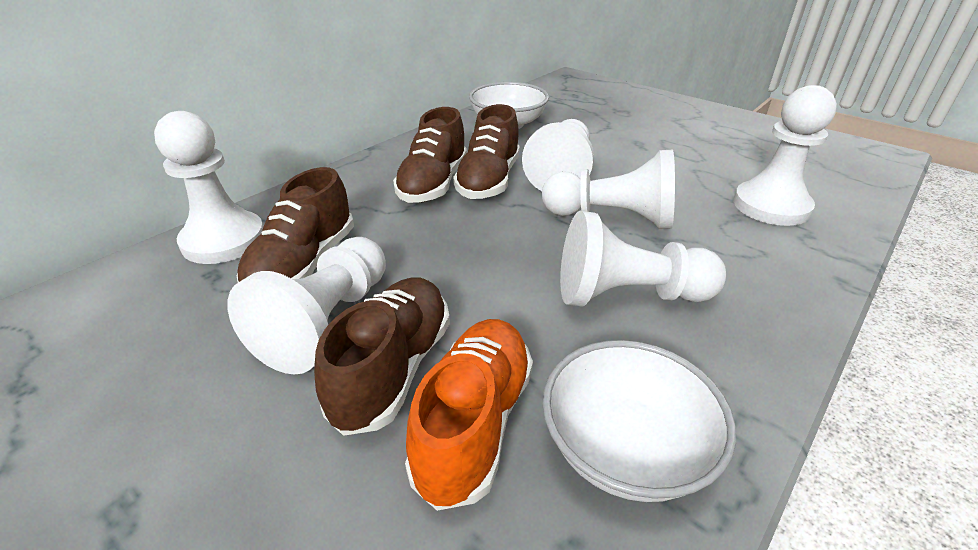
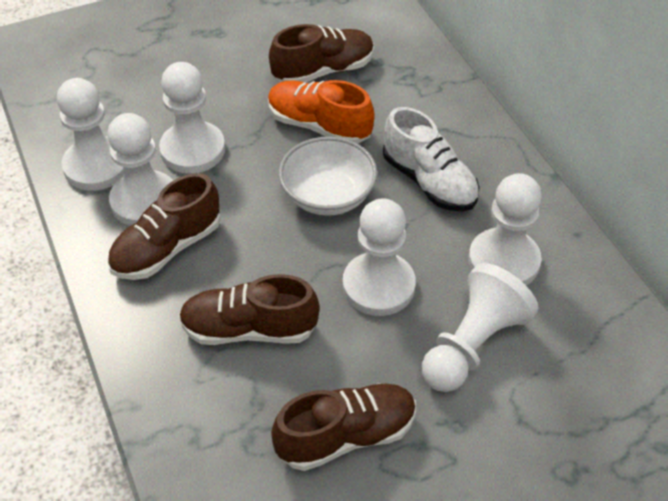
white bowl: [469,82,549,129] [542,340,736,502] = 2 -> [279,137,377,216] = 1
white shoe: none = 0 -> [383,107,479,211] = 1

